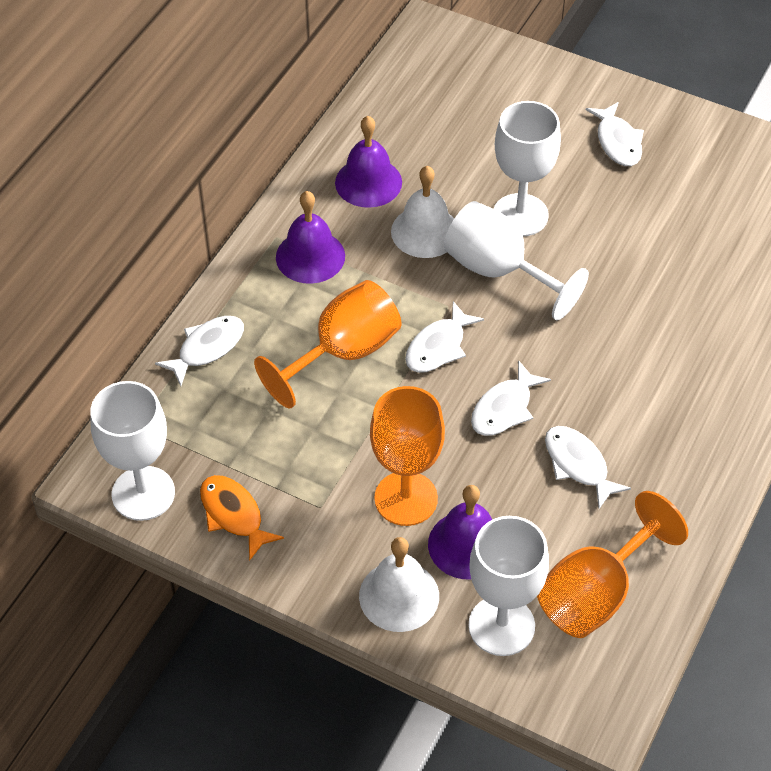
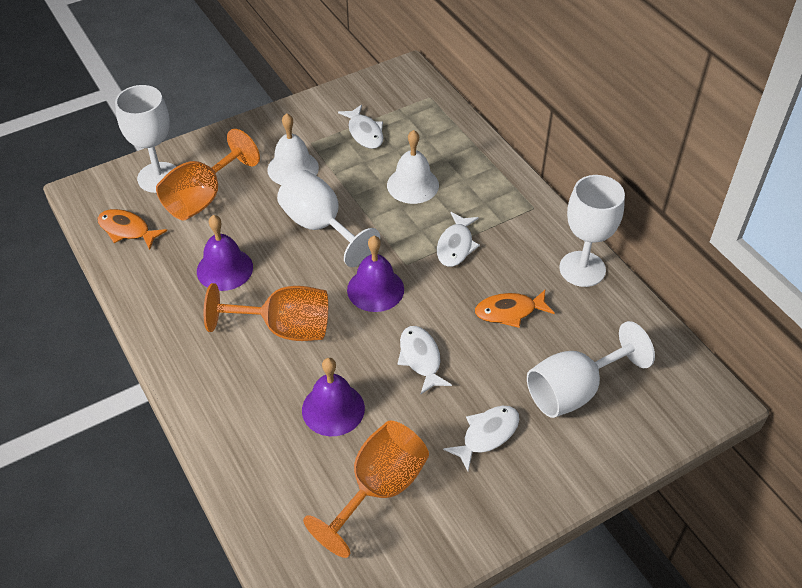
orange fish: [200,475,284,561] = 1 -> [97,209,167,250] [475,290,555,328] = 2
white fish: [155,316,244,386] [405,301,484,373] [471,360,551,436] [545,426,631,509] [586,102,644,166] = 5 -> [338,105,384,149] [397,326,452,394] [437,212,480,267] [443,406,520,471] = 4

